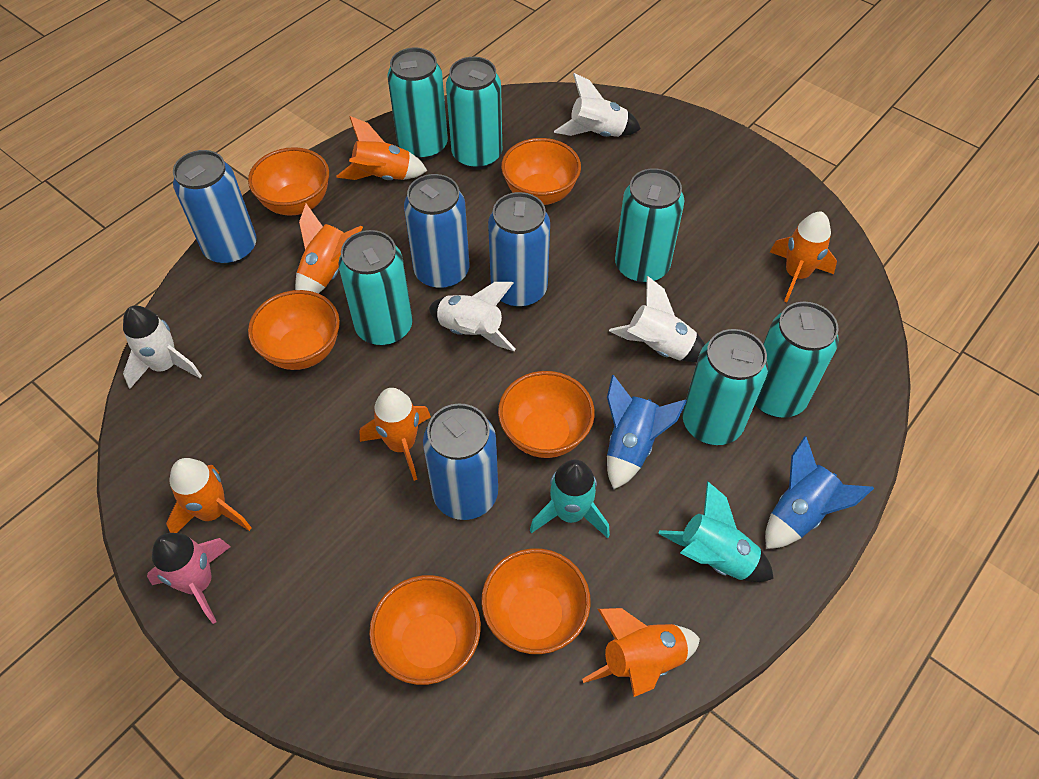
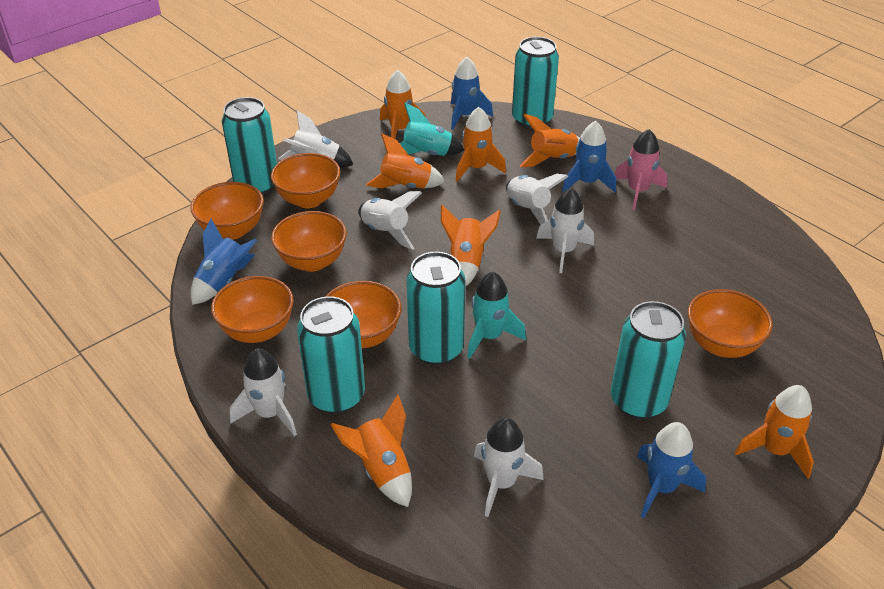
blue can: [173,150,257,265] [404,174,469,289] [423,403,498,520] [488,192,550,308] = 4 -> none = 0
blue rocket: [607,375,687,489] [765,436,874,549] = 2 -> [191,219,257,305] [451,57,493,130] [562,121,616,192] [637,422,706,518] = 4
orange rocket: [166,458,251,533] [295,204,363,294] [337,116,427,180] [360,388,431,481] [582,608,700,697] [770,212,837,302] = 6 -> [331,395,412,507] [366,133,445,188] [380,70,426,139] [441,205,501,287] [455,107,506,181] [520,114,580,167] [735,385,814,479] = 7
turquoise can: [338,230,413,346] [387,47,448,160] [446,57,502,170] [615,168,685,284] [682,329,768,445] [755,302,839,418] = 6 -> [222,97,277,195] [297,296,365,414] [406,252,466,365] [512,37,559,129] [611,301,686,419] = 5
white rocket: [123,305,202,389] [429,282,516,351] [554,73,641,137] [609,276,705,362] = 4 -> [230,348,297,436] [278,111,353,168] [358,191,422,250] [474,418,544,517] [506,174,569,225] [537,188,594,273] = 6

